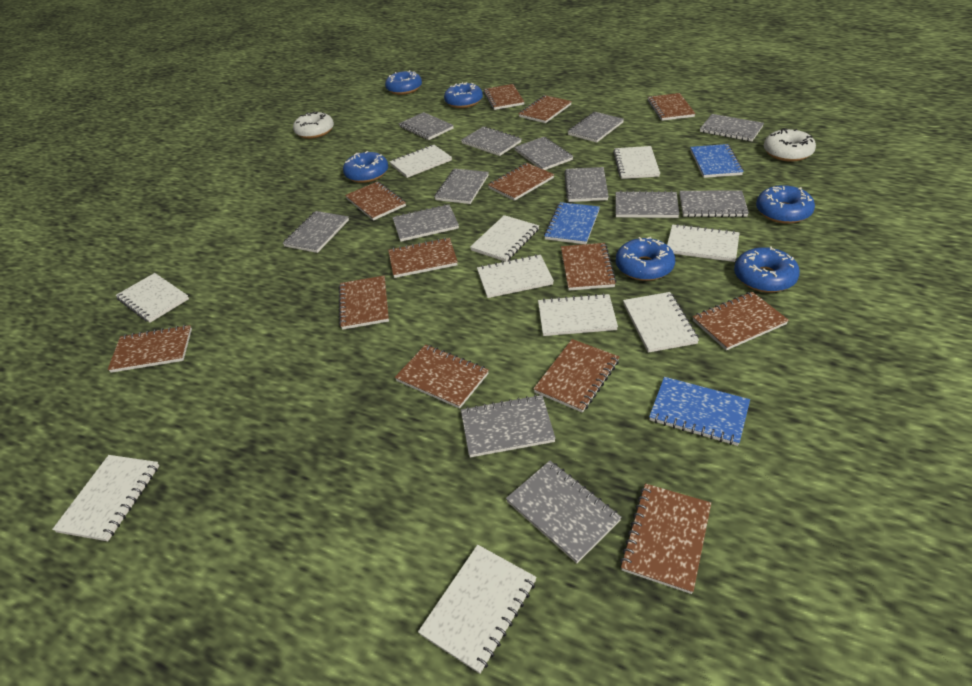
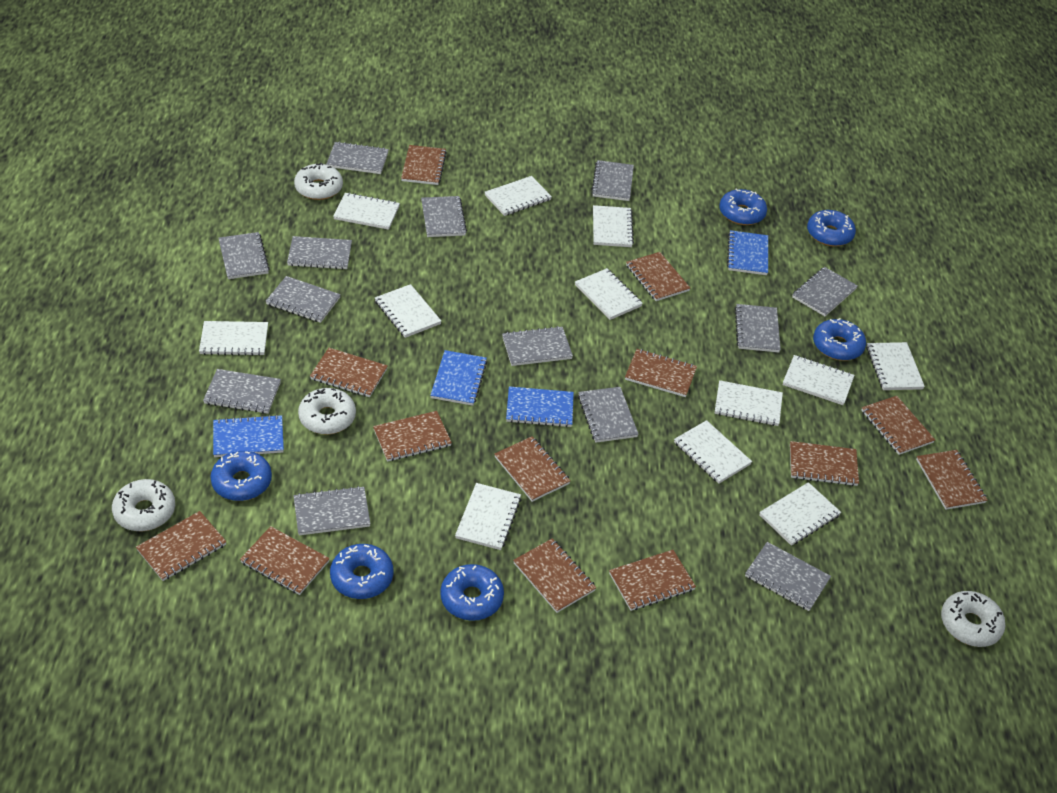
blue notebook: [544,202,600,244] [649,377,750,446] [690,144,744,178] = 3 -> [213,414,284,457] [430,350,487,406] [506,386,574,427] [727,230,768,275] = 4
white donut: [293,111,334,139] [764,128,816,162] = 2 -> [112,479,175,531] [294,163,343,200] [298,388,356,435] [941,591,1005,647] = 4
white notebook: [52,455,159,541] [116,273,189,323] [390,145,452,178] [418,545,536,674] [470,215,539,262] [477,254,554,298] [538,293,618,336] [613,146,660,179] [623,292,699,353] [667,224,739,262] = 10 -> [199,321,268,356] [333,192,400,230] [375,284,441,338] [455,483,521,550] [484,176,552,216] [575,268,643,320] [593,205,634,247] [674,420,752,484] [715,380,783,426] [759,482,841,546] [783,355,855,405] [866,342,925,390] = 12

